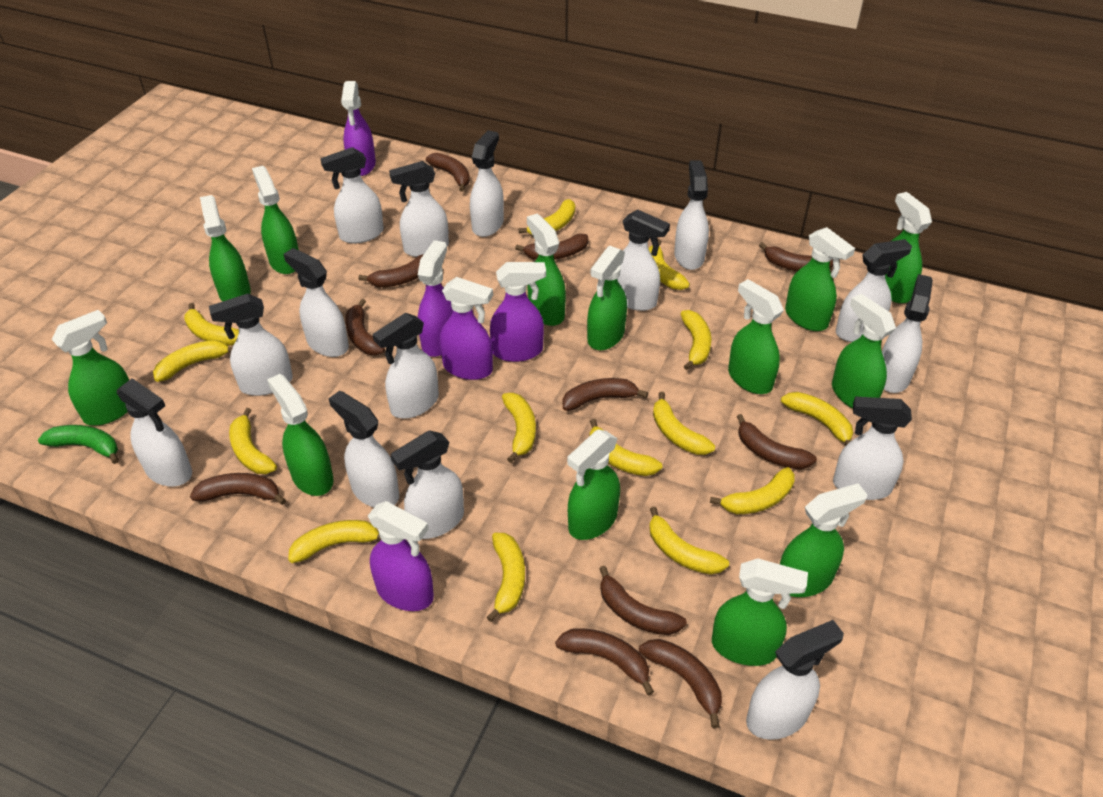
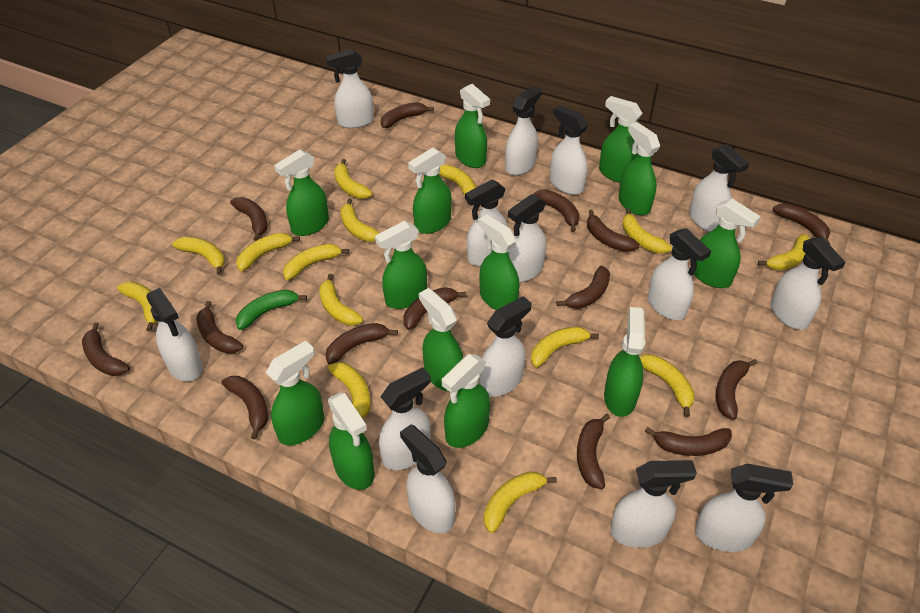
brown banana: [190,473,286,505] [345,299,385,355] [359,254,424,287] [426,153,470,192] [515,234,588,260] [555,628,654,696] [563,378,648,411] [599,566,687,635] [639,639,722,728] [736,414,817,470] [759,242,833,271] = 11 -> [82,322,130,376] [196,301,243,354] [222,376,268,439] [230,197,268,241] [325,323,398,365] [381,102,434,128] [404,287,466,330] [534,189,579,232] [556,266,610,309] [577,414,610,489] [587,210,640,252] [645,427,732,456] [716,359,757,420] [773,203,830,245] = 14
purple spray bottle: [341,81,376,176] [368,501,434,611] [418,240,453,357] [439,277,493,380] [490,262,546,362] = 5 -> none = 0
white spray bottle: [117,378,192,486] [209,294,293,396] [284,248,349,357] [320,147,384,243] [329,391,399,507] [373,313,439,419] [389,161,449,257] [390,430,464,539] [470,130,504,237] [617,210,670,311] [674,160,709,270] [746,620,844,740] [833,397,912,500] [836,239,912,342] [882,274,933,393] = 15 -> [146,288,203,381] [326,49,374,128] [379,367,431,470] [400,424,455,533] [465,179,508,266] [479,296,532,397] [505,86,542,175] [508,194,546,282] [550,105,588,195] [610,460,697,548] [648,228,711,320] [689,144,749,232] [695,464,793,552] [771,237,845,330] = 14

